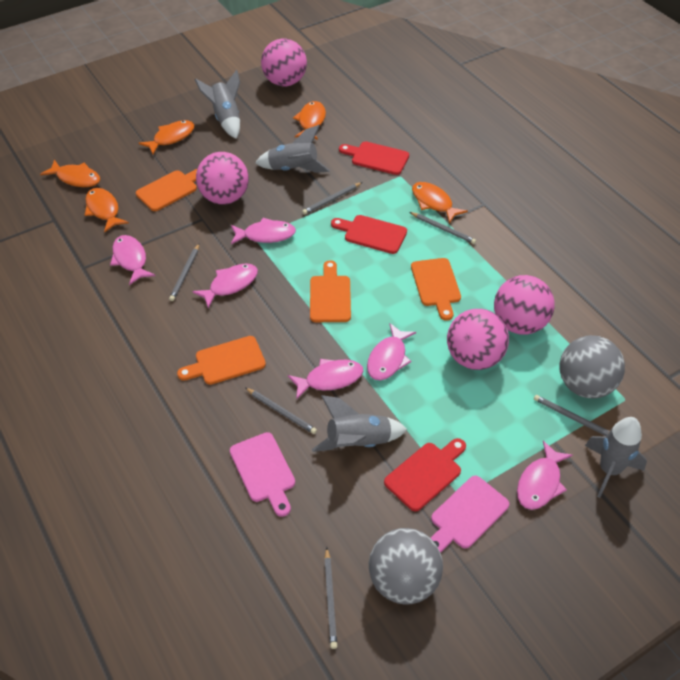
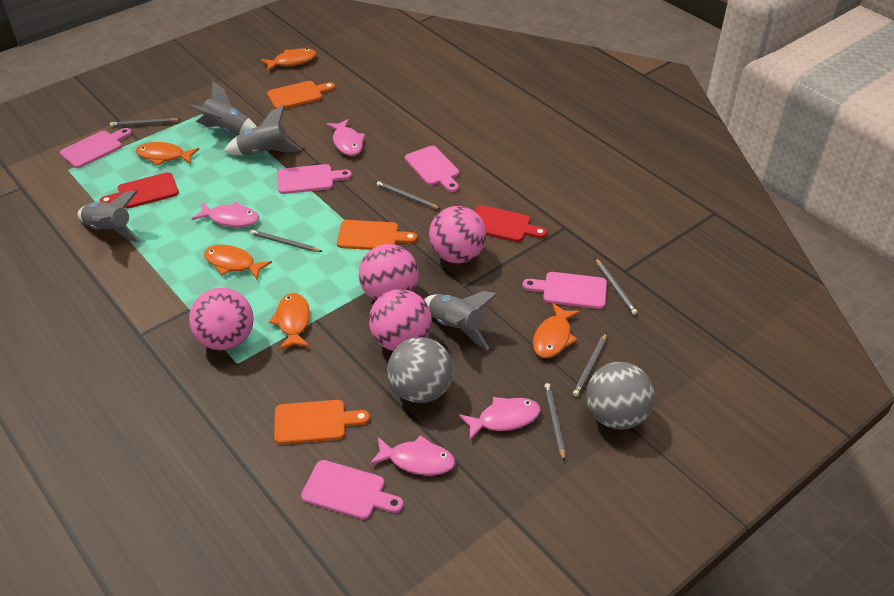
orange cutting board: [136,169,197,211] [177,336,266,385] [310,260,351,322] [411,258,461,321] = 4 -> [267,81,335,109] [274,400,370,444] [337,220,417,250] = 3
pink cutting board: [230,432,295,517] [431,476,509,553] = 2 -> [60,128,132,168] [277,164,352,194] [301,460,403,519] [405,146,459,192] [523,272,607,309] = 5
pink fish: [110,235,155,285] [192,263,258,308] [231,218,296,244] [288,359,363,400] [367,323,416,380] [517,441,573,510] = 6 -> [192,202,259,227] [326,119,365,156] [369,435,455,476] [459,397,541,440] = 4
red cutting board: [331,215,407,254] [339,141,409,175] [384,438,466,511] = 3 -> [99,172,179,208] [475,205,547,242] = 2

